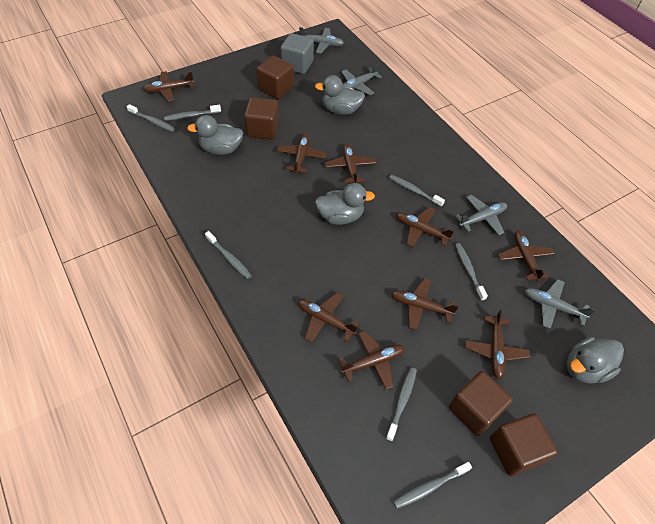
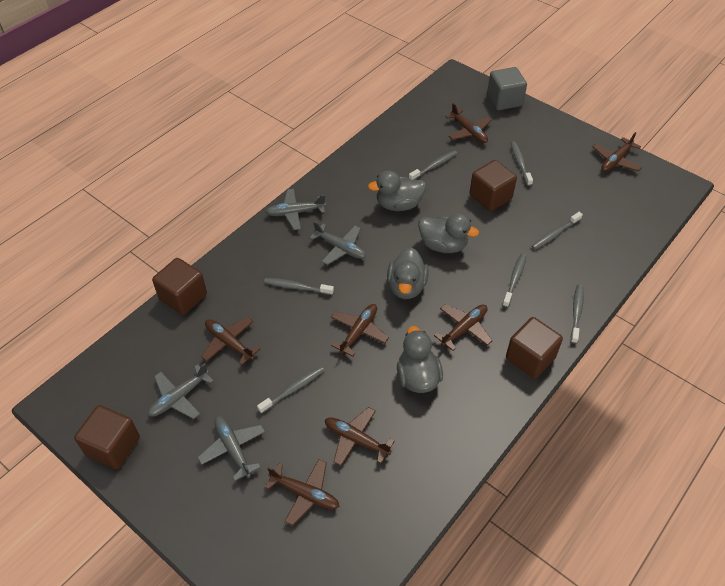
brown plane: [143,71,194,102] [276,134,327,174] [298,292,360,343] [325,144,376,183] [338,331,405,389] [391,278,459,330] [396,207,454,247] [465,309,530,379] [498,230,555,282] = 9 -> [201,317,260,365] [265,459,340,526] [325,407,394,466] [331,304,389,356] [434,304,493,351] [445,103,492,143] [593,132,642,172] = 7

